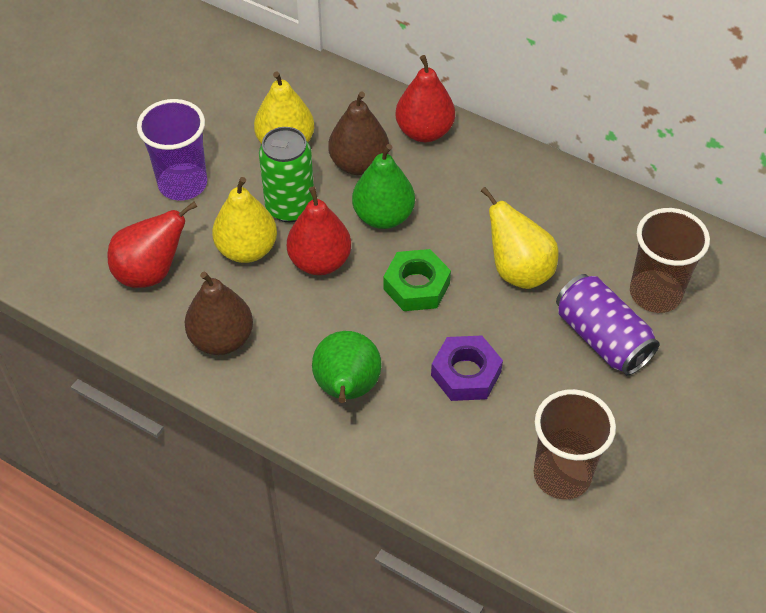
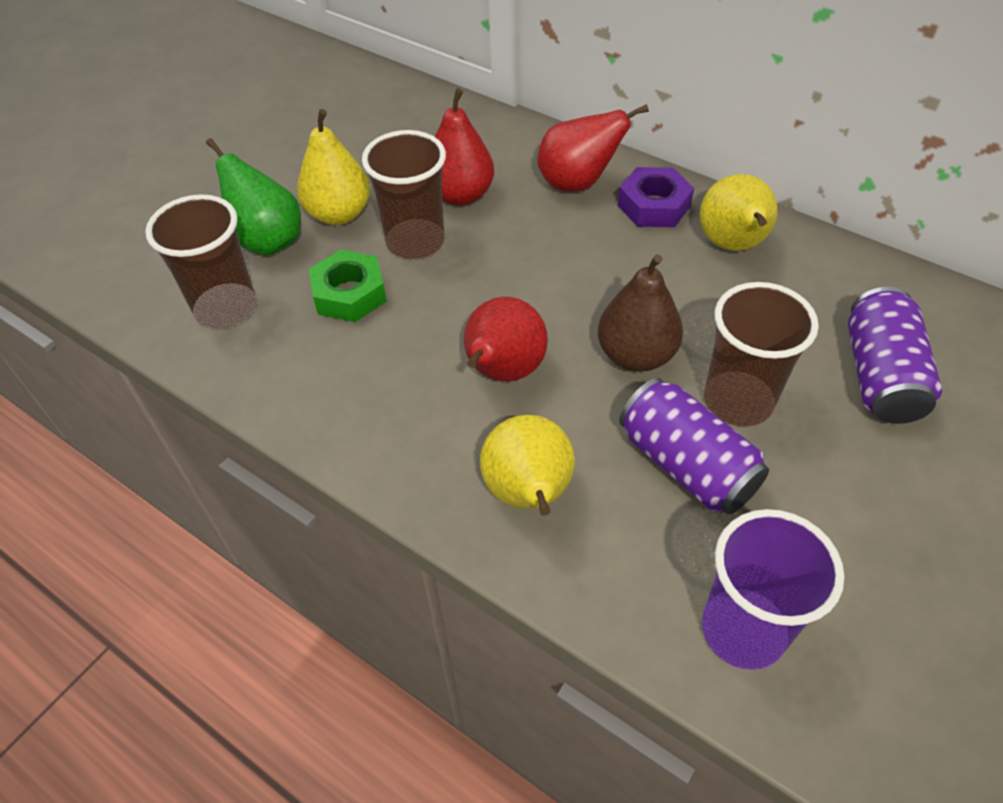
brown cup: [534,389,616,500] [630,208,710,313] = 2 -> [145,194,257,329] [362,130,446,259] [704,282,819,427] = 3
brown pear: [185,272,253,355] [328,91,389,175] = 2 -> [598,254,683,372] = 1
green can: [259,127,314,222] = 1 -> none = 0
green pear: [312,331,382,403] [352,144,415,229] = 2 -> [206,138,301,256] = 1
purple can: [556,274,660,375] = 1 -> [619,378,769,515] [848,287,942,424] = 2

